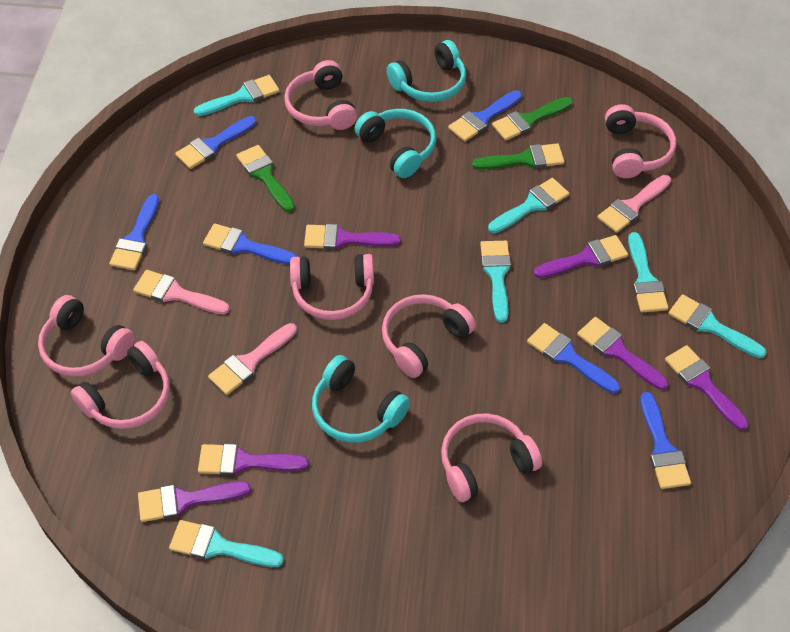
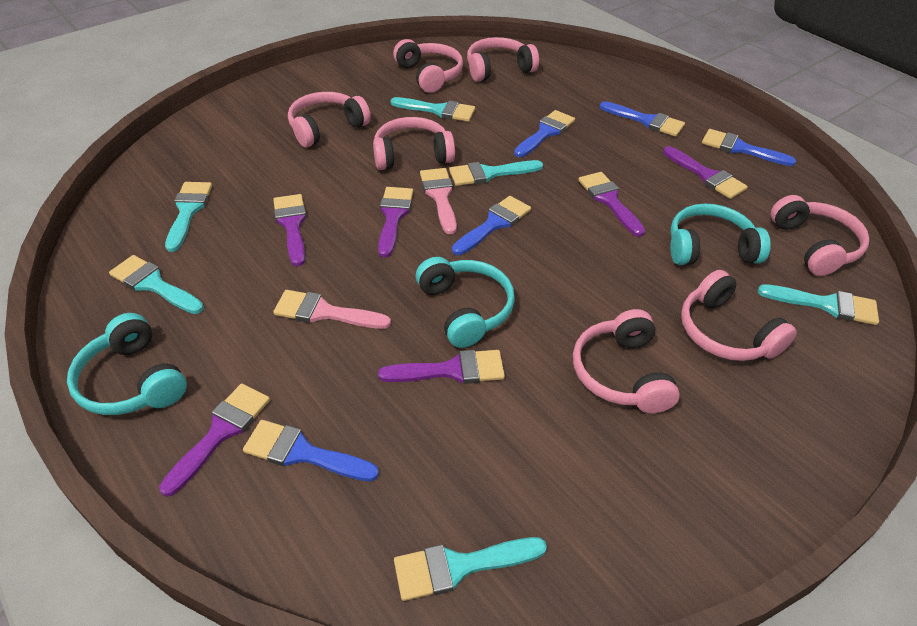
blue brush: [109,194,160,270] [175,116,256,169] [203,223,297,264] [448,90,522,142] [527,323,620,393] [640,392,691,489] = 6 -> [243,420,379,481] [452,196,531,255] [514,110,575,157] [600,101,685,137] [702,129,796,166] = 5
green brush: [236,145,295,212] [472,143,564,170] [492,97,573,140] = 3 -> none = 0
pink brush: [133,270,230,314] [208,323,297,395] [597,175,671,233] = 3 -> [273,290,391,329] [420,168,457,235] = 2

